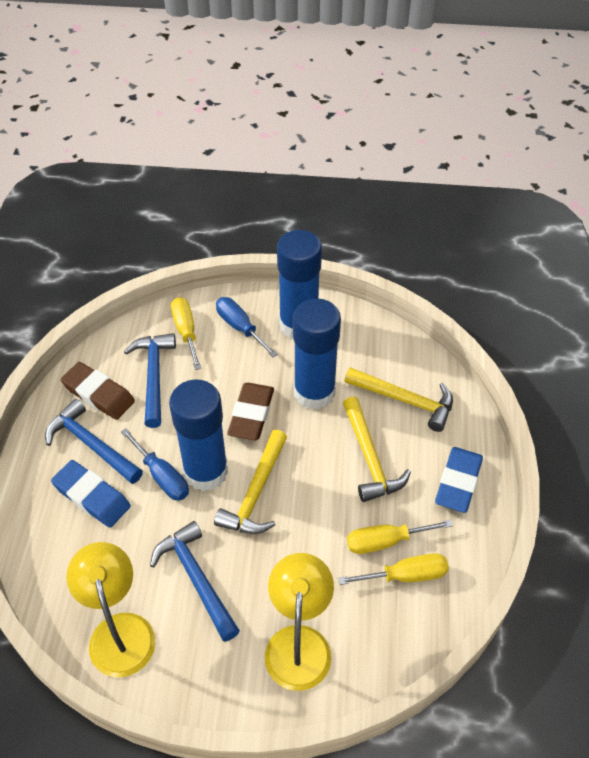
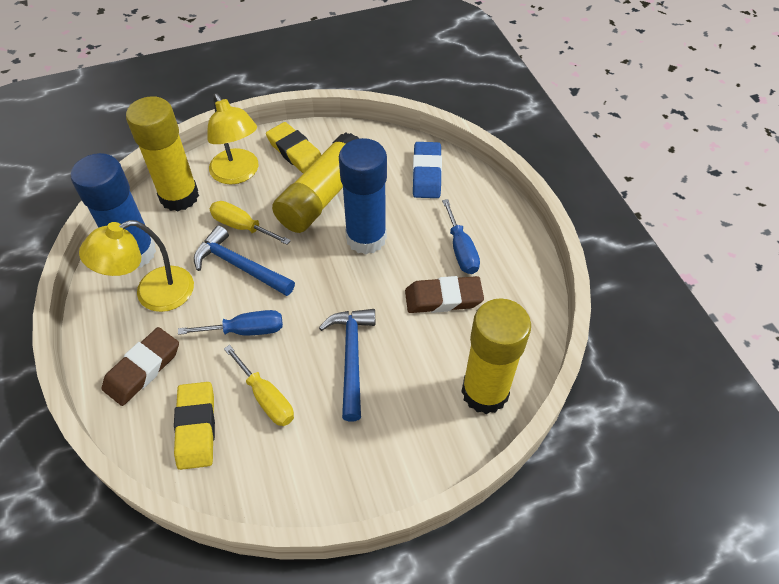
blue eraser: [51,460,131,528] [435,447,483,513] = 2 -> [412,142,442,198] = 1
blue glue stick: [169,380,228,491] [277,230,322,338] [293,298,341,409] = 3 -> [71,153,156,268] [339,138,387,254] = 2
blue hammer: [45,399,143,484] [124,333,176,428] [150,521,240,642] = 3 -> [194,225,295,296] [319,309,375,421] = 2
yellow eraser: none = 0 -> [174,382,215,470] [266,122,321,173] = 2
yellow glue stick: none = 0 -> [126,96,199,211] [272,132,359,233] [461,298,531,414] = 3
yellow hammer: [214,430,287,534] [343,396,411,502] [344,367,453,432] = 3 -> none = 0
yellow screwdriver: [171,297,201,370] [338,553,449,585] [347,520,453,554] = 3 -> [210,201,291,245] [224,345,294,426] = 2

